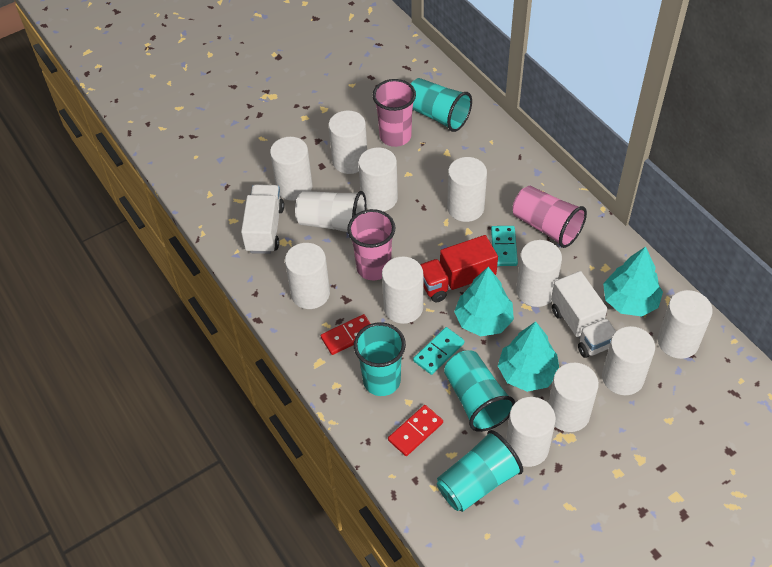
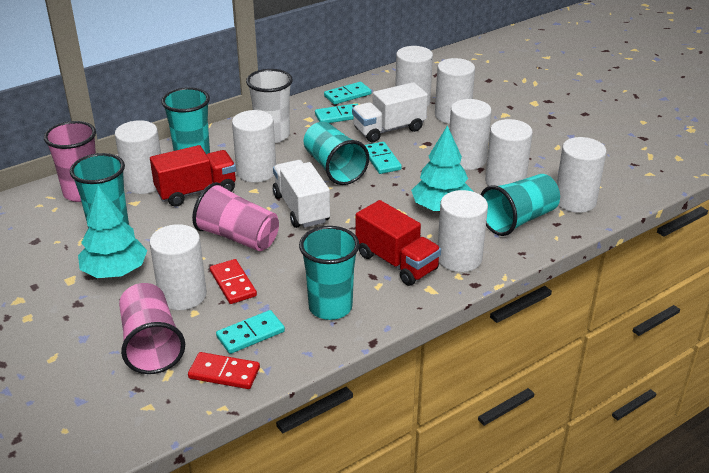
red truck: [421,235,498,302] = 1 -> [150,145,236,207] [356,200,441,286] = 2
turquoise cup: [354,322,406,396] [410,78,472,132] [437,430,523,512] [444,351,516,432] = 4 -> [70,153,129,228] [161,87,210,154] [299,226,360,320] [304,122,369,185] [480,174,560,236] = 5
turquoise domino: [413,327,465,375] [491,226,518,266] = 2 -> [216,310,285,354] [315,103,358,123] [324,82,371,105] [365,142,402,174] = 4
turquoise tree: [454,267,514,336] [498,322,559,392] [603,246,663,317] = 3 -> [78,185,147,278] [411,125,474,212] = 2
white cylinder: [270,137,313,201] [285,243,330,309] [329,110,367,174] [358,148,398,212] [382,256,423,324] [447,157,487,222] [506,397,556,467] [516,240,562,307] [548,363,599,432] [602,326,655,395] [658,290,713,359] = 11 -> [115,120,161,194] [149,224,207,310] [232,110,276,182] [395,46,433,107] [435,58,475,124] [438,190,488,272] [449,99,492,170] [485,119,533,186] [557,137,607,213] = 9

